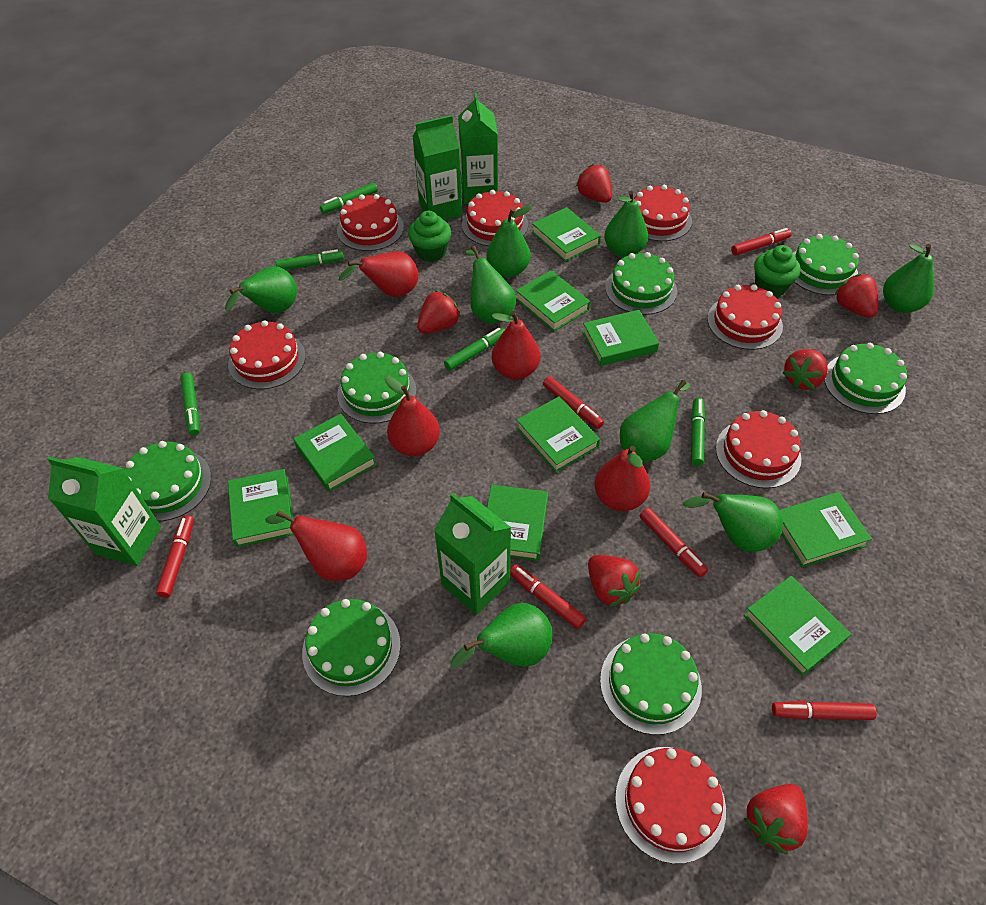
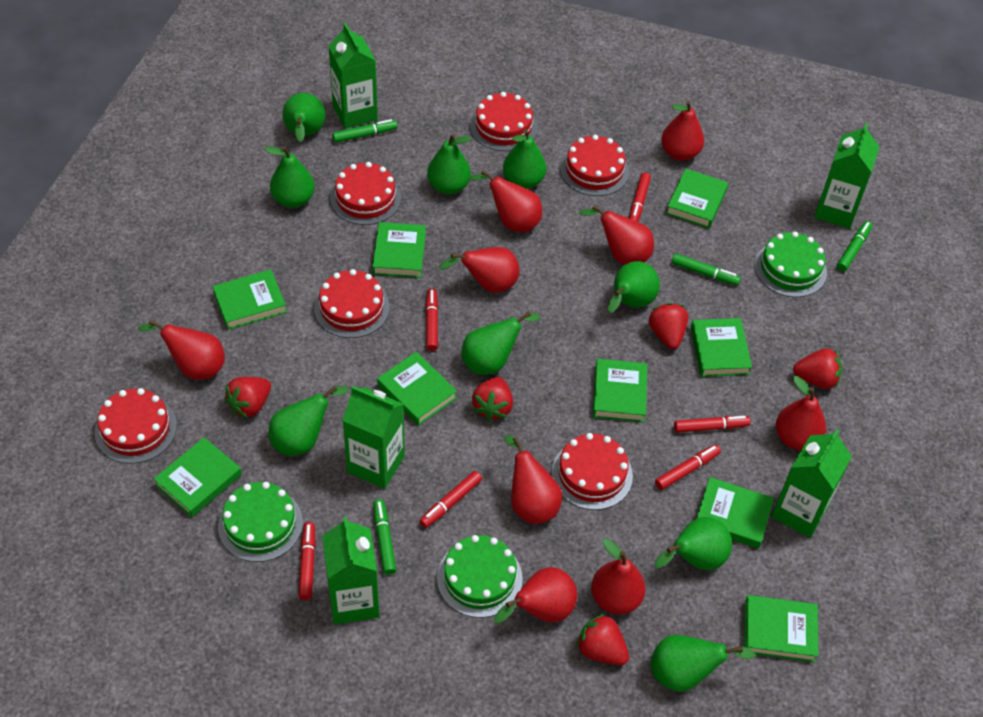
green cake: [124,441,211,521] [302,599,401,696] [337,352,416,424] [600,633,702,735] [605,252,677,315] [793,234,859,295] [824,343,907,414] = 7 -> [218,482,303,562] [437,535,523,618] [754,232,827,297] = 3
green carton: [47,456,161,566] [412,115,462,220] [434,493,511,615] [458,93,498,204] = 4 -> [322,516,380,625] [328,23,378,129] [342,386,405,489] [771,429,852,538] [814,123,879,229] = 5
green cupcake: [408,211,451,262] [754,245,800,298] = 2 -> none = 0
green marker: [180,373,200,436] [276,249,344,270] [320,182,378,214] [444,327,505,371] [691,398,705,466] = 5 -> [332,119,397,143] [373,499,396,575] [672,254,741,286] [837,221,872,271] = 4
green pear: [225,266,297,313] [451,603,552,668] [465,246,516,324] [486,205,532,277] [604,191,648,257] [620,380,690,462] [682,492,783,552] [883,244,934,313] = 8 -> [264,146,315,208] [269,386,348,456] [282,93,325,142] [427,133,471,195] [461,311,540,375] [503,129,546,189] [608,261,660,313] [651,635,756,692] [655,517,732,570] = 9
red cake: [228,320,306,389] [337,194,404,251] [462,190,528,246] [615,747,726,864] [634,185,692,241] [707,285,783,350] [716,410,801,488] = 7 -> [95,388,177,464] [314,269,390,338] [330,162,401,225] [470,92,537,151] [552,433,633,510] [560,135,629,196] = 6
red pear: [265,510,367,581] [339,251,418,297] [385,376,440,456] [492,311,540,380] [594,446,650,511] = 5 -> [138,319,225,380] [439,247,520,293] [469,170,542,232] [494,567,577,623] [504,435,562,524] [579,205,654,265] [591,539,646,615] [661,101,704,161] [776,376,826,450] = 9
red strawberry: [417,291,461,333] [576,164,612,203] [588,555,641,607] [744,784,808,855] [783,349,828,390] [834,274,878,318] = 6 -> [224,377,271,418] [472,377,513,421] [576,613,629,665] [649,303,688,349] [793,348,842,389] = 5

